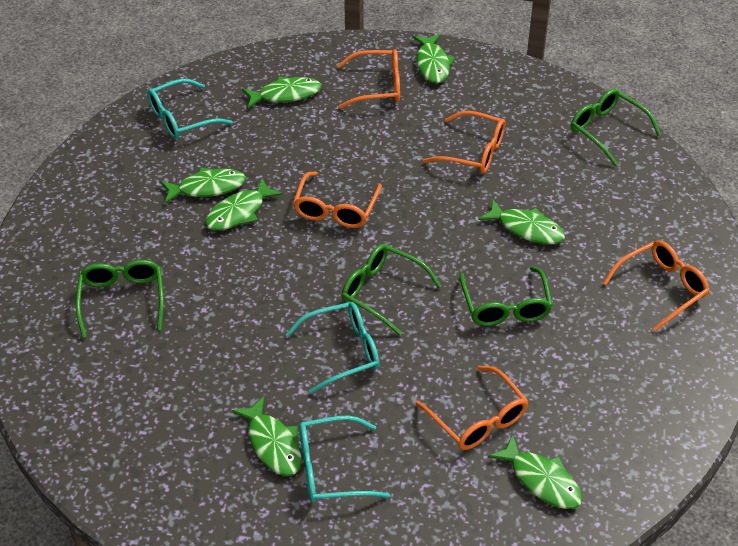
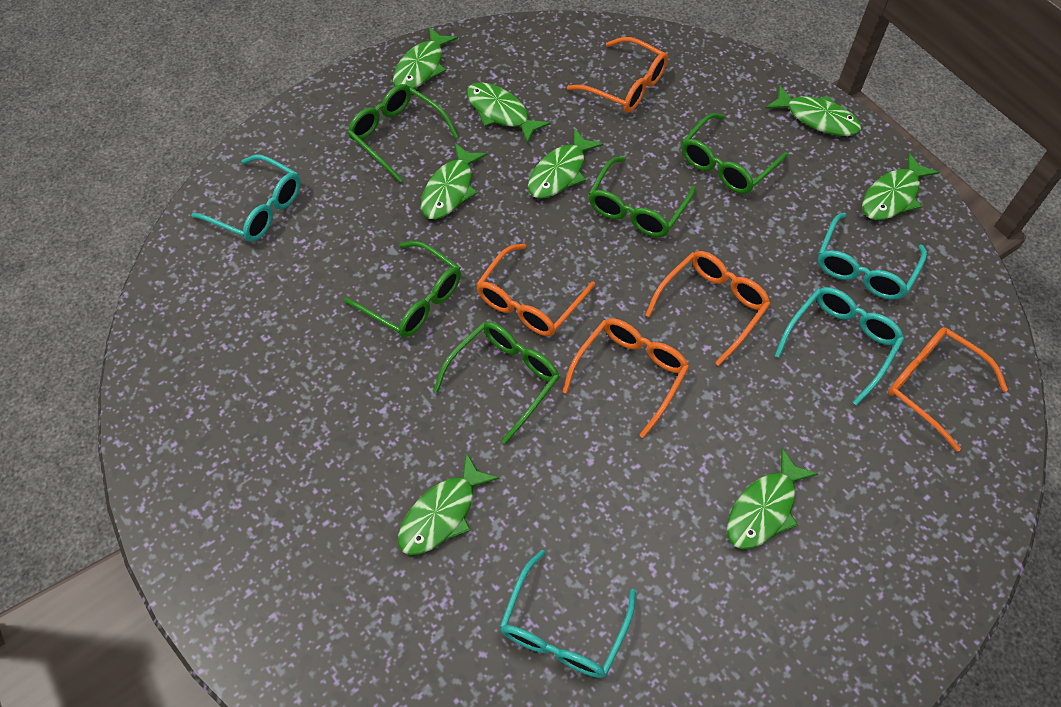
green fish: [160,167,246,204] [205,179,283,231] [232,396,301,476] [242,76,322,109] [413,34,455,83] [478,199,565,244] [488,434,582,509] = 7 -> [393,27,458,89] [398,452,499,555] [421,143,487,219] [467,82,551,144] [528,128,603,199] [727,448,818,549] [765,85,861,136] [862,153,939,220] = 8
green glasses: [76,260,164,338] [342,244,441,335] [460,266,553,326] [571,89,661,166] = 4 -> [344,241,461,338] [348,84,459,182] [433,322,559,444] [589,157,696,237] [681,113,788,194] = 5
turquoise glasses: [147,79,233,139] [285,302,379,394] [299,415,390,503] = 3 -> [191,155,301,242] [500,550,636,678] [774,287,904,405] [818,213,927,300] = 4

